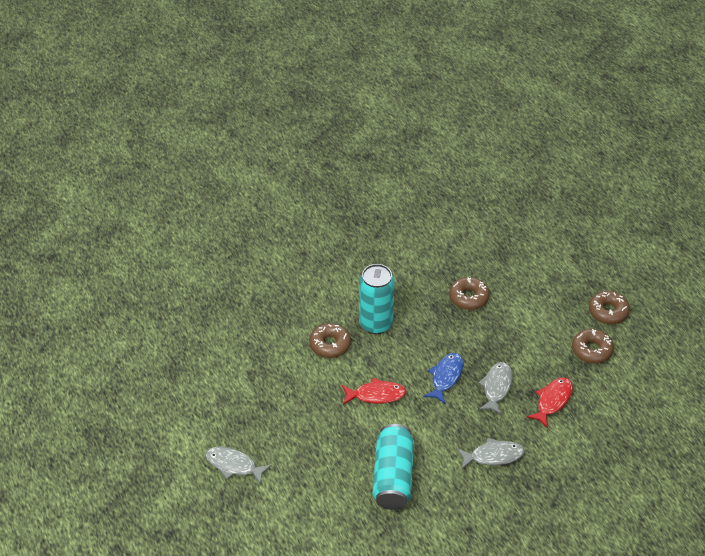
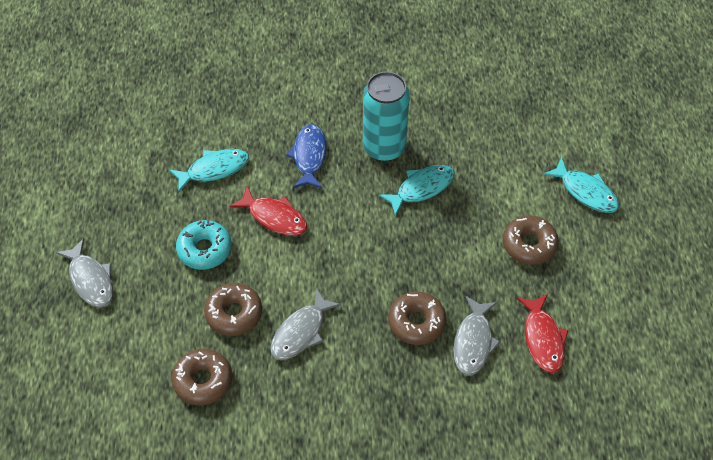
turquoise can: [359,264,395,334] [373,424,414,510] = 2 -> [363,72,410,162] = 1
turquoise donut: none = 0 -> [176,220,232,270] = 1
turquoise fish: none = 0 -> [169,149,249,193] [379,165,455,216] [543,157,619,213] = 3

